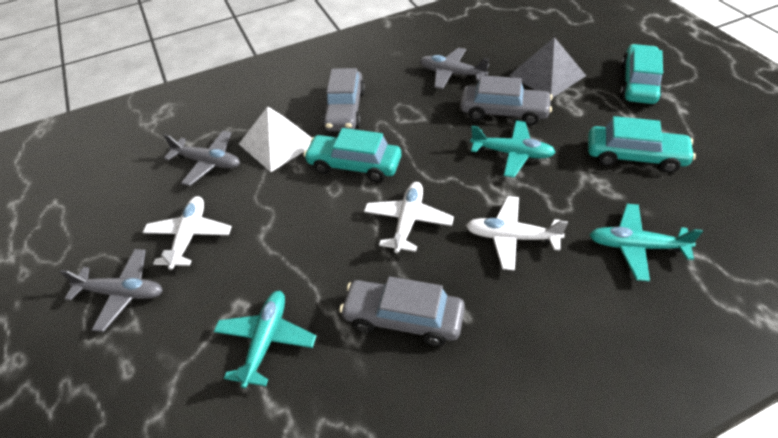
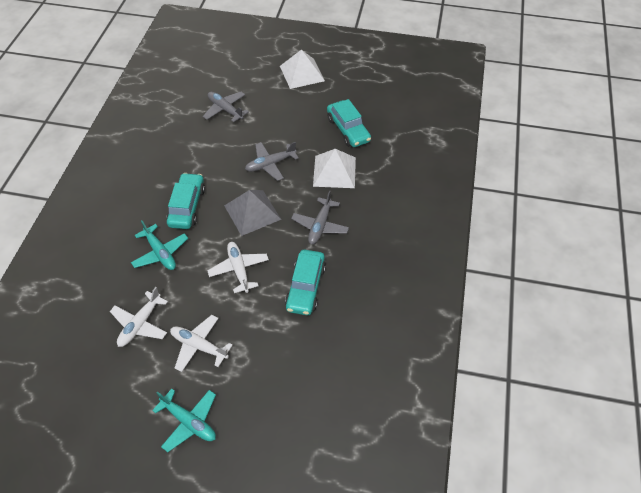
grey car: [322,68,365,131] [339,276,465,346] [460,75,553,125] = 3 -> none = 0
turquoise plane: [214,291,316,388] [470,121,556,177] [589,204,703,282] = 3 -> [131,220,188,270] [152,389,216,452] = 2
white pyramid: [239,106,312,172] = 1 -> [280,49,325,89] [313,149,356,188] = 2

